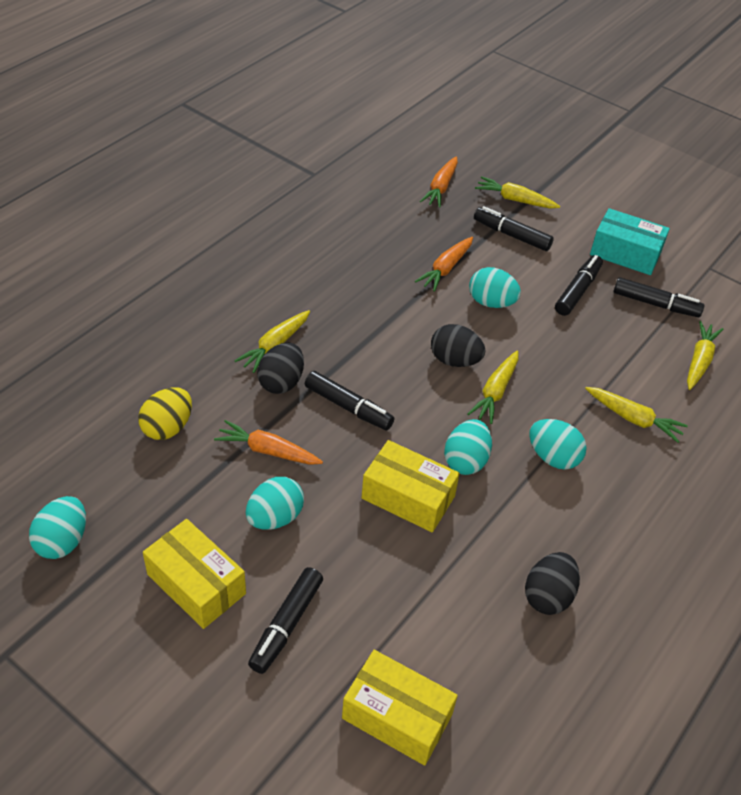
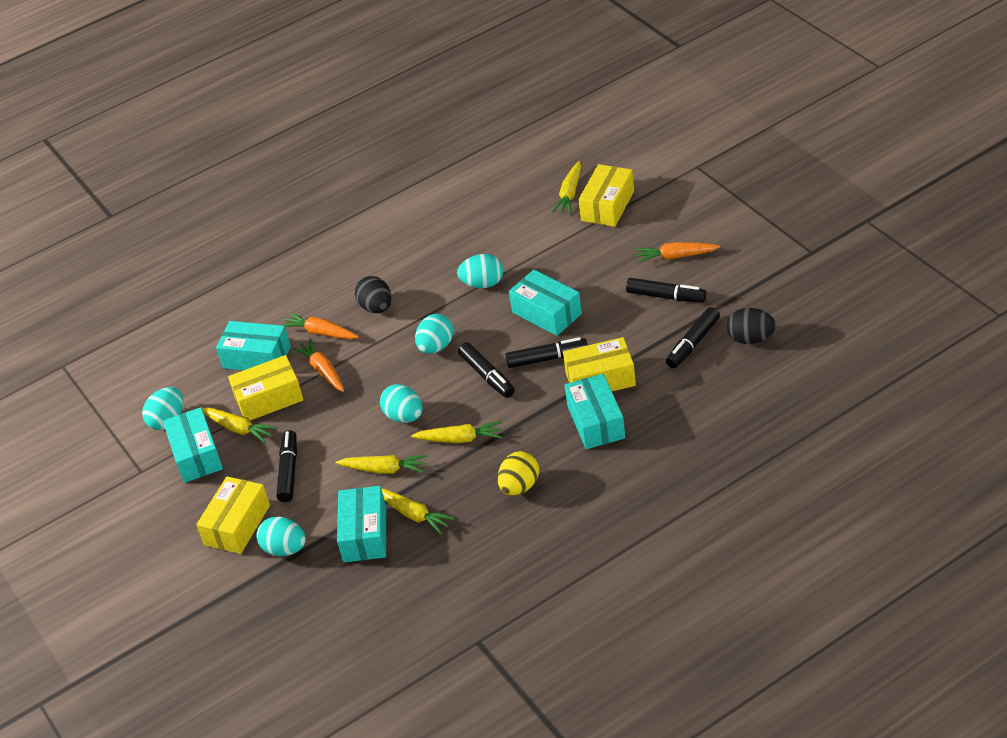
black egg: [257,343,304,394] [431,324,485,367] [525,552,580,615] = 3 -> [355,276,392,313] [727,308,776,344] = 2
turquoise box: [590,208,670,275] = 1 -> [163,407,223,483] [216,321,291,370] [337,486,386,562] [509,270,582,336] [564,374,625,449] = 5
yellow box: [143,519,246,629] [342,650,458,766] [362,440,460,532] = 3 -> [196,476,270,554] [228,355,304,420] [563,337,636,391] [578,164,634,227] = 4

